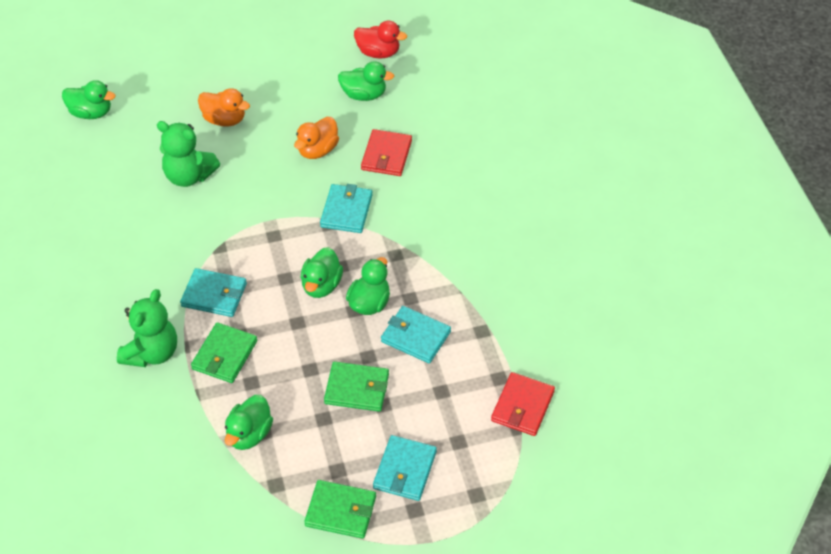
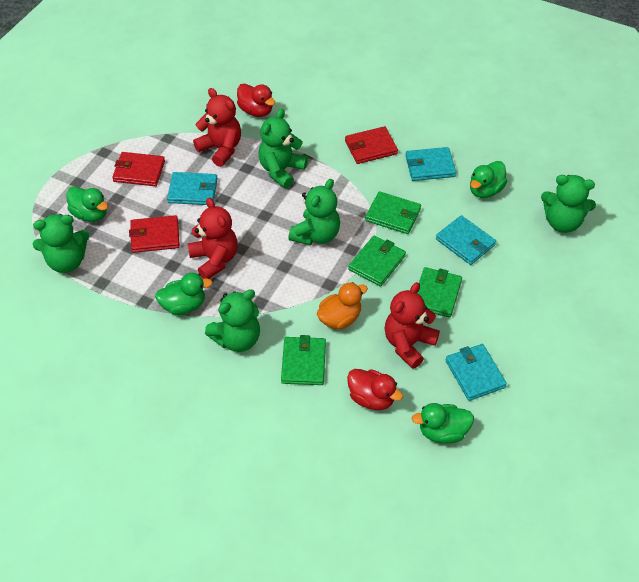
green duck: [62,80,115,119] [225,395,273,450] [301,247,343,298] [338,61,395,101] [346,257,390,315] = 5 -> [66,187,108,222] [155,273,212,315] [412,403,474,444] [470,161,507,198] = 4
green teddy bear: [117,289,177,367] [157,121,220,187] = 2 -> [33,214,89,273] [205,289,260,352] [258,109,308,188] [288,179,340,245] [541,175,596,233] = 5
green wallet: [191,322,257,383] [304,480,376,539] [324,361,389,412] = 3 -> [281,335,326,385] [348,235,406,286] [365,191,421,234] [418,267,462,318] = 4
orange duck: [198,88,250,127] [294,117,339,159] = 2 -> [317,282,368,329] = 1
red duck: [354,20,407,58] = 1 -> [237,83,275,117] [347,369,403,410] = 2
red teddy bear: none = 0 -> [187,198,238,279] [193,88,241,167] [385,282,440,369] = 3
red wallet: [361,129,412,176] [491,372,555,436] = 2 -> [112,152,165,186] [129,215,180,253] [345,126,398,164] = 3

